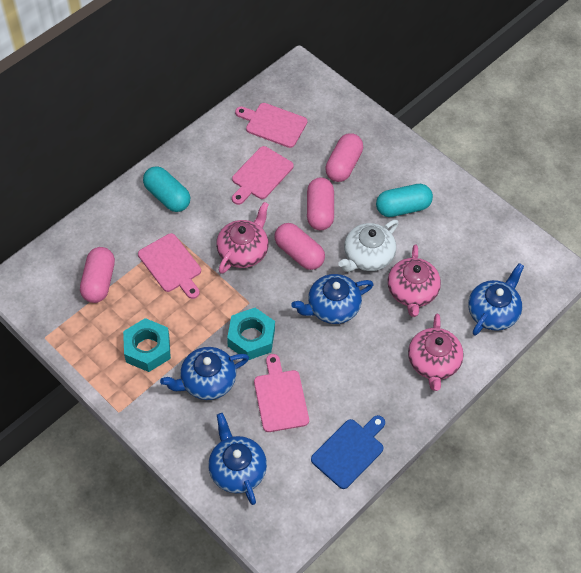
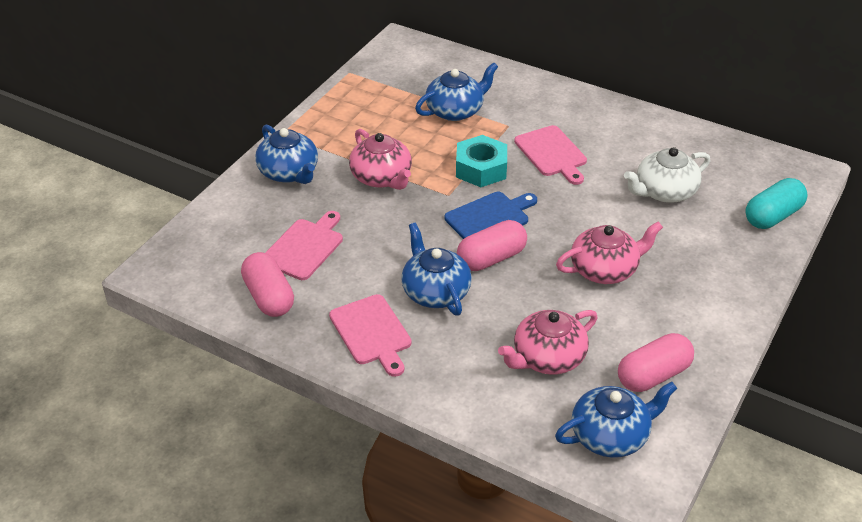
pink capsule: [80,247,115,303] [275,223,325,270] [307,177,334,230] [325,133,363,182] = 4 -> [241,252,294,317] [457,220,527,271] [618,333,694,392] = 3
pink cutting board: [138,233,201,299] [232,146,294,205] [235,103,307,148] [254,354,309,432] = 4 -> [265,211,343,280] [329,294,412,377] [514,125,587,185] = 3
turquoise capsule: [143,166,190,212] [376,184,433,217] = 2 -> [745,178,808,229] = 1
turquoise nut: [123,318,171,372] [227,308,275,360] = 2 -> [456,135,507,187] = 1

